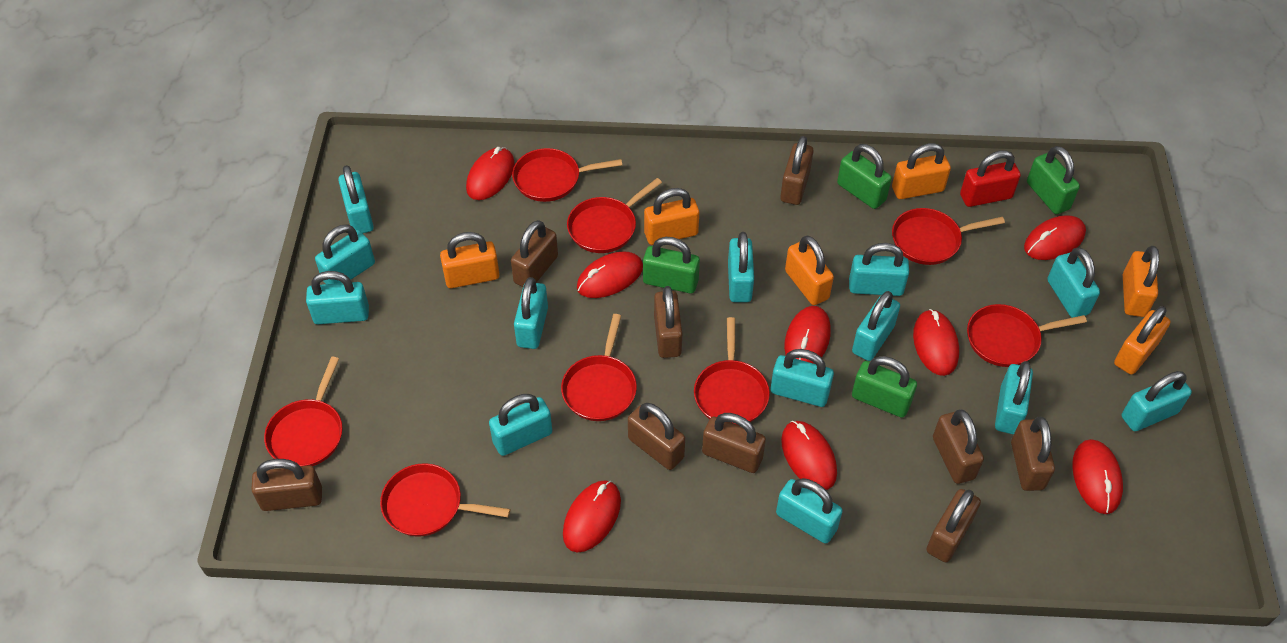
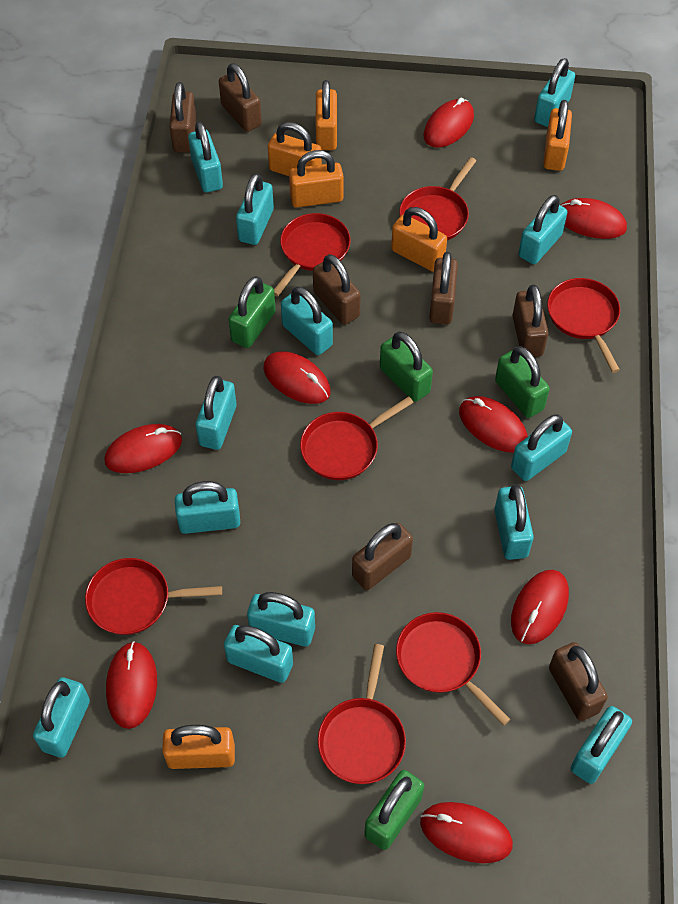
brown padlock: [251,459,322,511] [511,220,558,287] [628,403,685,470] [654,286,682,358] [702,413,766,473] [780,136,813,205] [927,489,981,563] [933,410,984,484] [1011,417,1055,491] = 9 -> [169,82,196,152] [219,63,262,132] [313,254,361,325] [352,523,413,590] [429,252,458,324] [513,285,549,357] [549,642,608,721] = 7
red padlock: [960,150,1021,207] = 1 -> none = 0
red pan: [264,357,343,466] [380,463,510,537] [512,148,622,202] [561,314,637,421] [567,178,662,253] [694,317,770,425] [892,208,1005,265] [967,304,1087,367] = 8 -> [85,558,222,635] [274,213,351,297] [300,396,414,480] [318,644,406,784] [396,612,510,726] [399,157,476,240] [547,278,620,373] = 7

